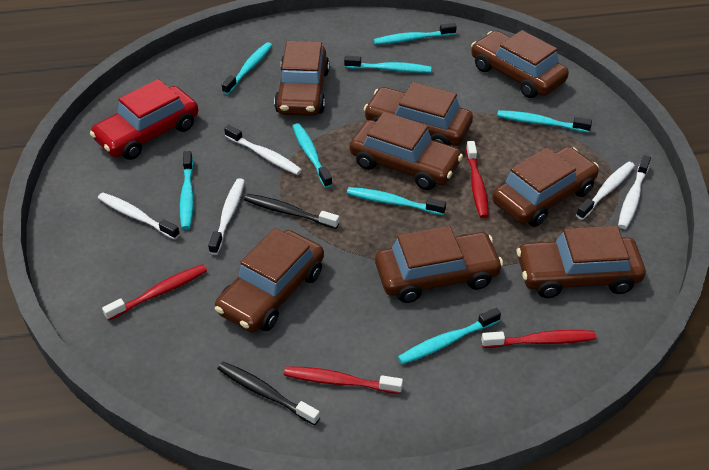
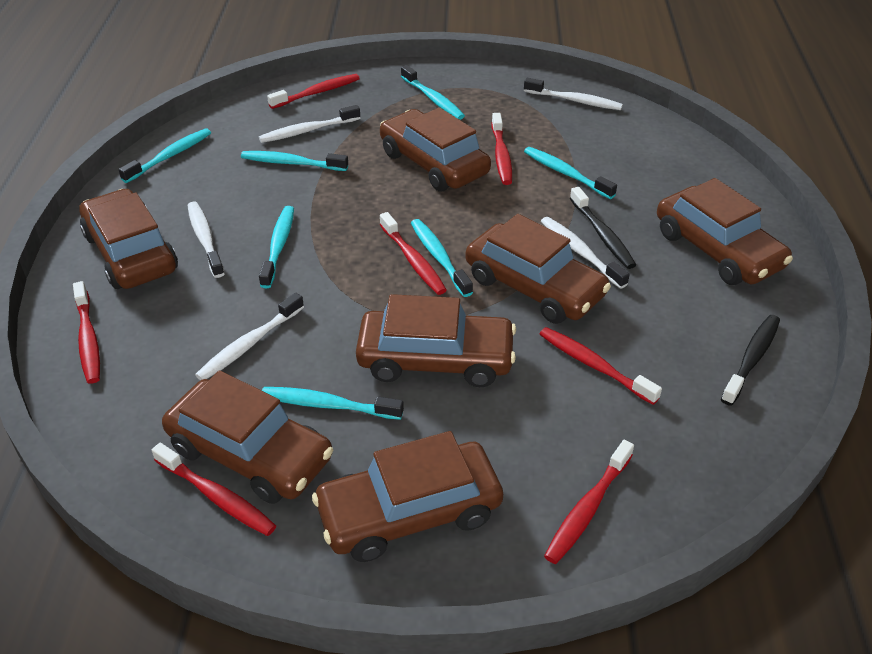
brown car: [215,228,324,333] [274,41,329,116] [350,112,463,190] [364,82,473,146] [375,226,503,303] [471,30,569,98] [492,146,599,227] [517,226,645,298] = 8 -> [80,189,178,289] [162,371,333,504] [312,431,503,562] [356,294,516,387] [380,107,491,191] [466,214,611,324] [657,178,793,285] = 7
red car: [90,79,198,160] = 1 -> none = 0
red toothbrush: [102,264,207,321] [284,366,403,394] [466,141,489,218] [481,330,596,348] = 4 -> [73,281,100,384] [152,443,276,536] [267,74,360,109] [380,212,447,295] [491,113,512,185] [540,327,662,405] [544,440,634,564] = 7
turquoise toothbrush: [180,151,194,230] [222,42,272,94] [293,123,332,188] [344,56,431,73] [347,187,446,215] [374,23,457,45] [398,308,501,364] [497,110,592,133] = 8 -> [119,128,211,183] [241,151,348,171] [259,206,294,288] [262,387,404,420] [401,65,465,120] [411,219,473,297] [524,147,617,199] = 7

